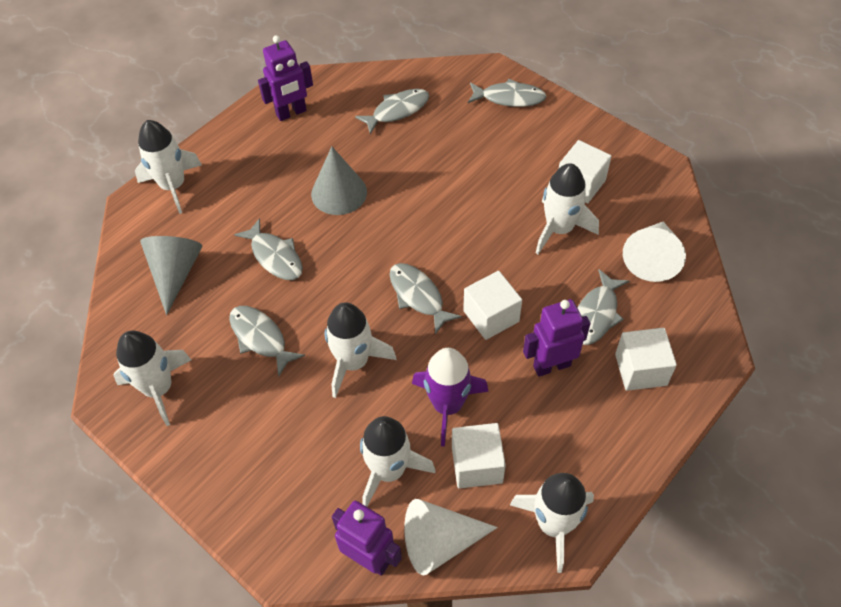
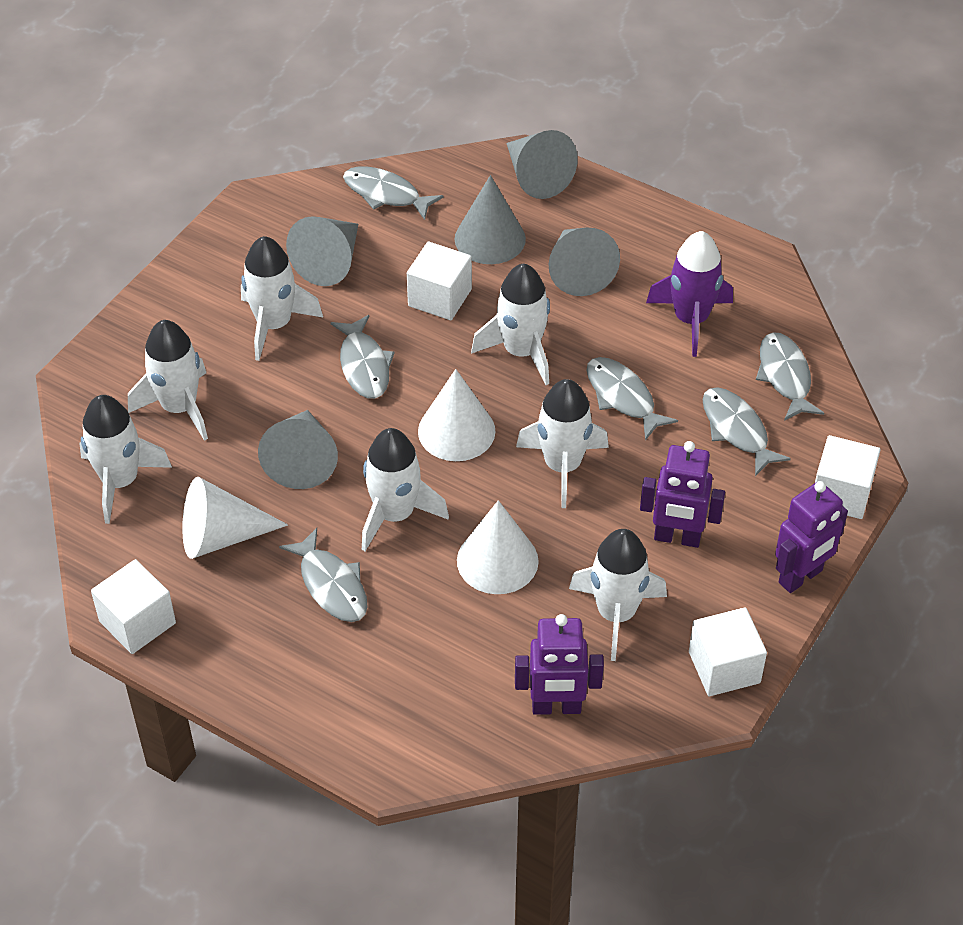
grey cone: [140,236,203,315] [311,147,367,215] = 2 -> [258,410,338,489] [286,216,358,286] [455,175,526,264] [506,130,578,199] [549,227,620,296] = 5
white cone: [404,499,498,575] [623,222,686,282] = 2 -> [182,477,288,559] [418,369,496,461] [457,500,539,594] = 3
white rocket: [113,330,191,426] [135,120,202,214] [325,302,396,398] [360,416,435,507] [510,473,594,573] [536,163,599,254] = 6 -> [79,395,172,524] [128,320,208,441] [241,236,323,361] [362,428,449,551] [471,263,550,385] [516,379,609,508] [569,529,667,661] = 7

